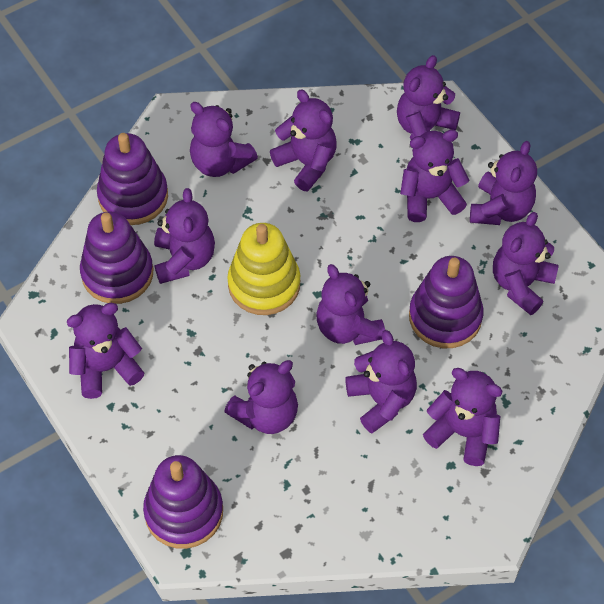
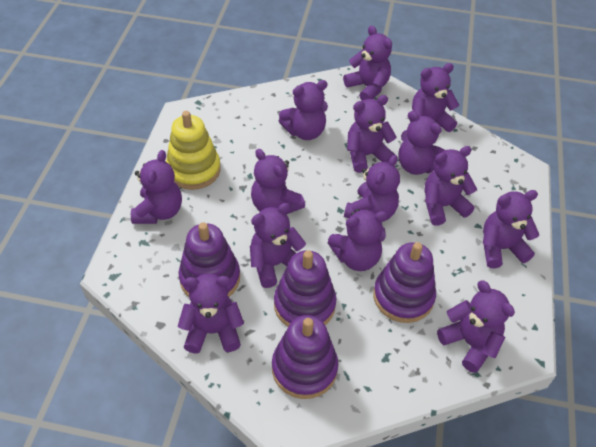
purple teddy bear: [67,303,144,399] [154,188,215,284] [190,102,258,177] [224,360,298,434] [270,90,337,191] [316,264,385,345] [345,330,417,433] [397,55,460,140] [400,130,470,222] [423,368,502,466] [470,141,537,225] [493,212,559,315] = 12 -> [131,150,182,224] [178,274,244,354] [250,203,306,288] [251,149,305,214] [279,80,328,140] [327,209,388,271] [343,26,392,101] [344,155,400,221] [347,95,397,173] [399,111,445,175] [412,63,459,132] [424,146,477,226] [437,280,515,373] [483,190,539,268] = 14

